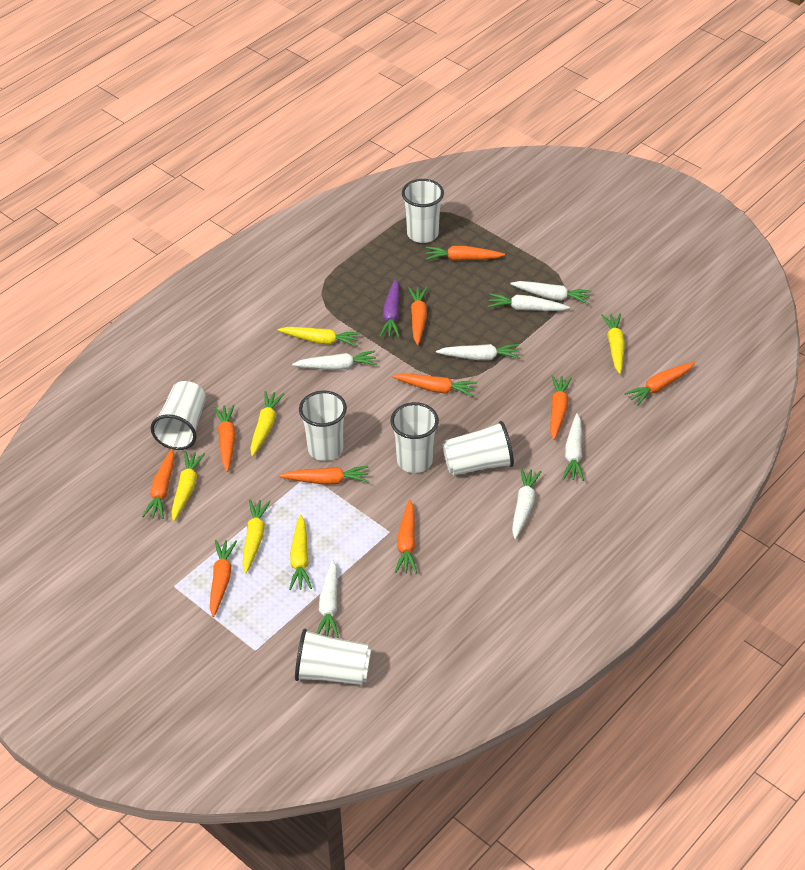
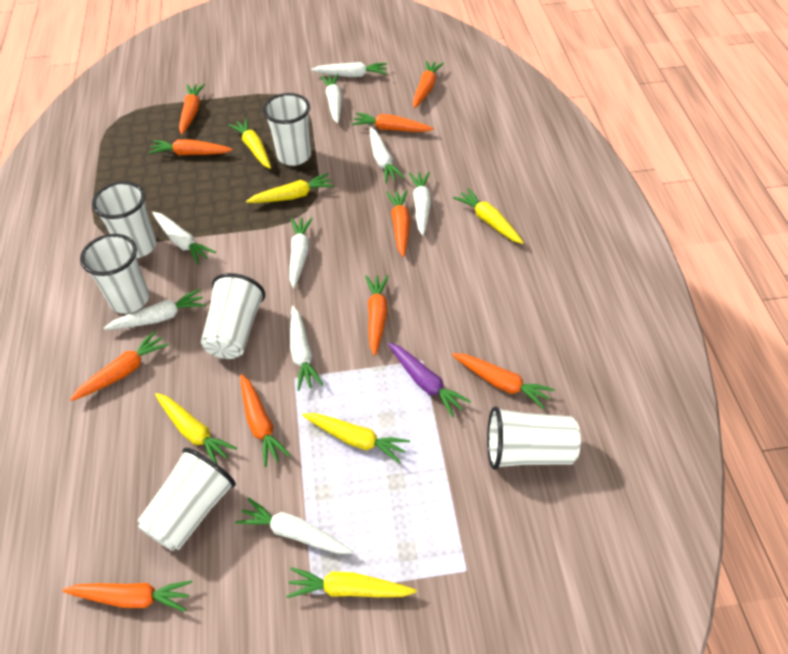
white carrot: [292,350,377,370] [317,559,339,638] [436,344,520,360] [488,293,570,311] [510,281,591,304] [512,468,542,539] [562,413,584,481] = 7 -> [104,289,206,330] [152,212,216,265] [235,498,353,554] [289,217,313,288] [290,306,323,391] [311,62,387,77] [320,74,342,124] [370,127,405,183] [409,172,431,236] = 9

